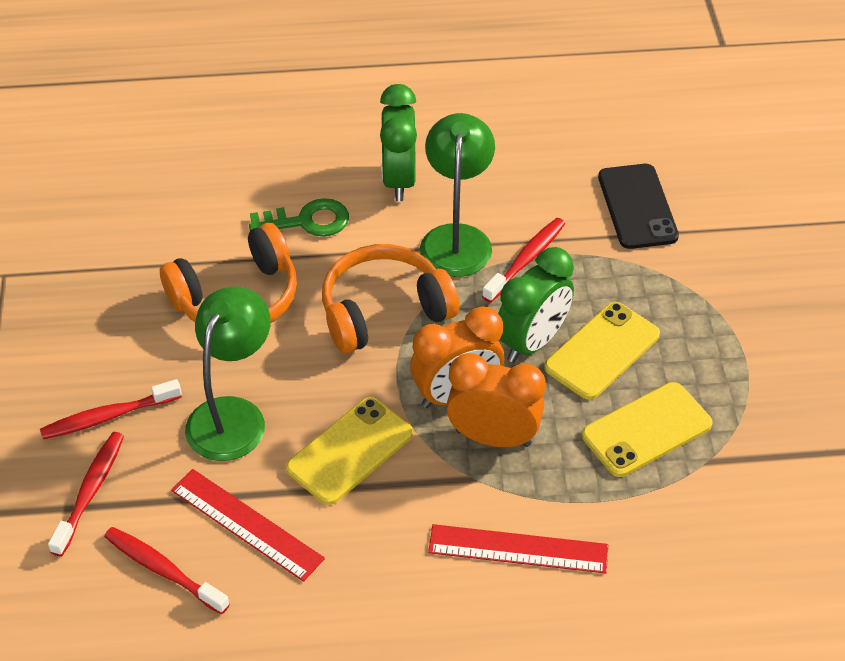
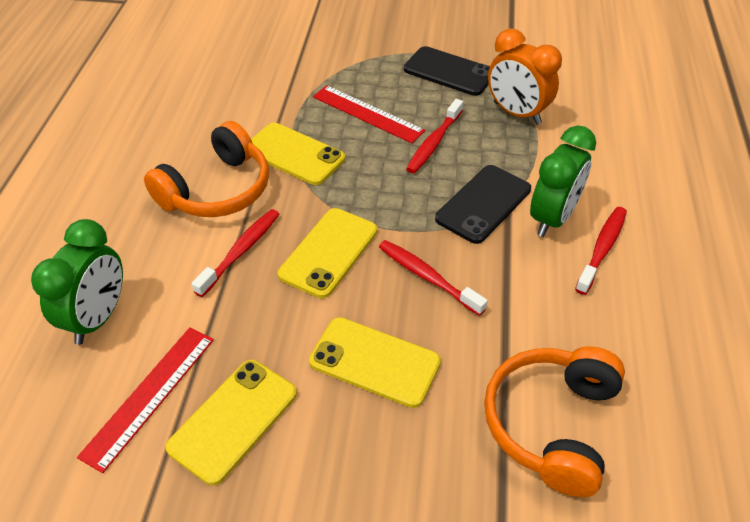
black phone: [598,164,679,249] = 1 -> [404,46,490,96] [435,165,531,244] = 2
green key: [249,198,349,236] = 1 -> none = 0
green lamp: [185,286,271,461] [420,113,495,277] = 2 -> none = 0
orange clock: [410,306,504,408] [446,353,546,447] = 2 -> [488,28,562,125] = 1
yellow phone: [286,397,413,505] [544,302,660,400] [582,382,713,477] = 3 -> [166,360,297,485] [251,123,345,185] [278,208,377,298] [309,317,441,408] = 4

